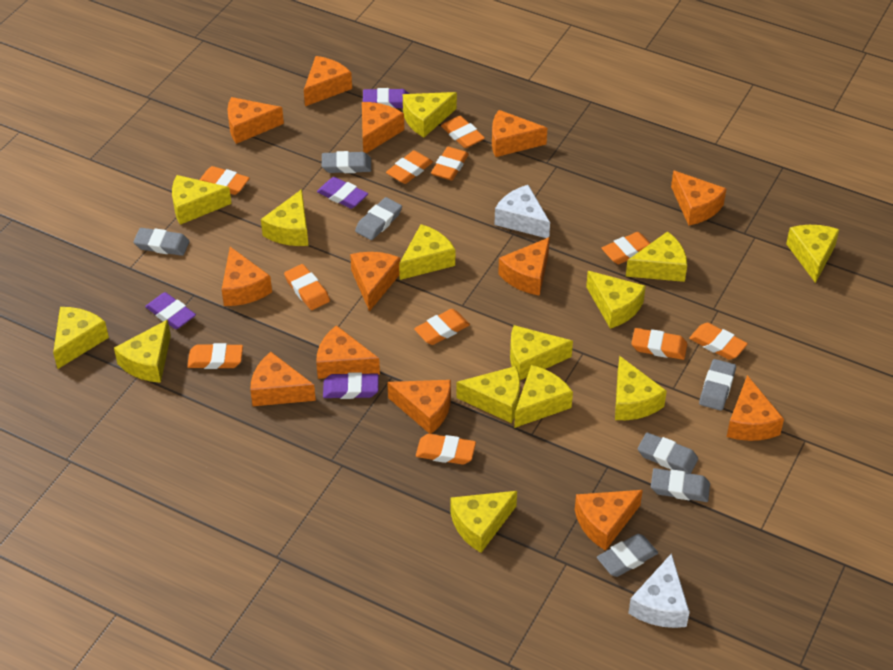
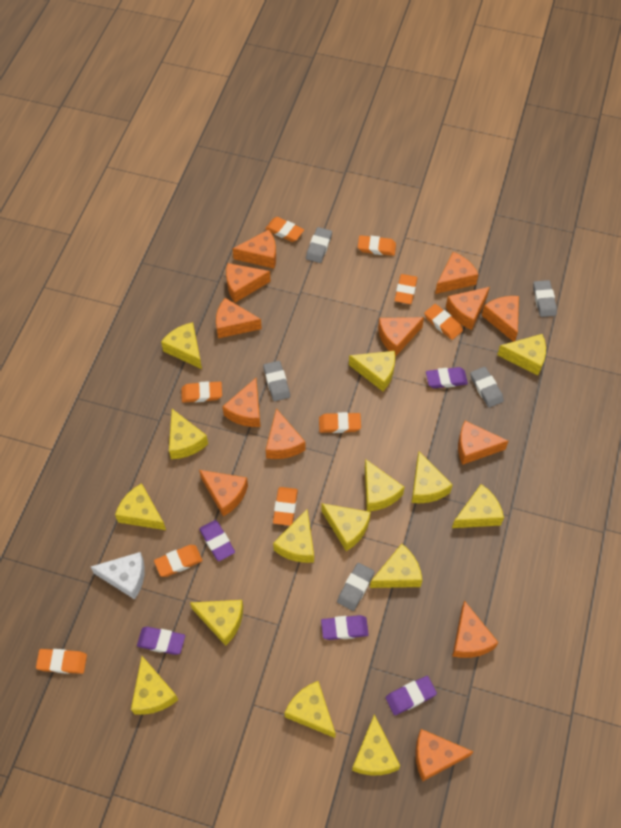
grey eraser: [133,228,190,256] [322,151,371,173] [355,197,402,240] [597,534,658,577] [638,432,698,474] [651,468,710,502] [699,359,736,411] = 7 -> [263,361,290,401] [306,227,332,263] [337,563,374,611] [470,367,504,408] [533,280,557,317] = 5
orange eraser: [187,343,243,369] [200,166,250,195] [284,264,330,310] [386,150,433,184] [414,309,470,345] [416,434,476,465] [431,147,469,180] [441,116,485,148] [601,232,651,264] [631,328,687,360] [689,323,748,360] = 11 -> [36,649,87,674] [154,545,203,577] [181,381,222,403] [265,217,304,242] [273,487,298,526] [319,412,361,433] [358,235,396,256] [395,274,418,304] [424,304,463,340] = 9
purple eraser: [145,292,196,329] [317,177,368,209] [323,372,379,399] [363,88,409,109] = 4 -> [137,627,185,655] [199,520,235,561] [321,615,369,640] [386,676,437,715] [426,367,468,388] = 5
white cheese: [494,185,550,238] [628,553,690,628] = 2 -> [91,552,145,600] = 1
yellow cheese: [53,307,109,369] [114,320,171,383] [172,175,232,225] [261,189,308,246] [399,224,455,280] [403,92,457,137] [451,491,517,553] [457,366,520,423] [510,325,573,380] [514,365,573,428] [586,271,646,329] [615,356,667,420] [626,231,687,282] [786,225,840,283] = 14 -> [115,483,166,530] [131,656,178,715] [161,322,202,369] [169,409,208,459] [190,600,243,646] [273,509,314,563] [284,681,336,738] [321,503,371,551] [349,351,395,391] [352,714,400,775] [365,459,405,511] [370,544,422,588] [411,452,453,503] [452,484,504,528] [497,334,546,376] = 15

